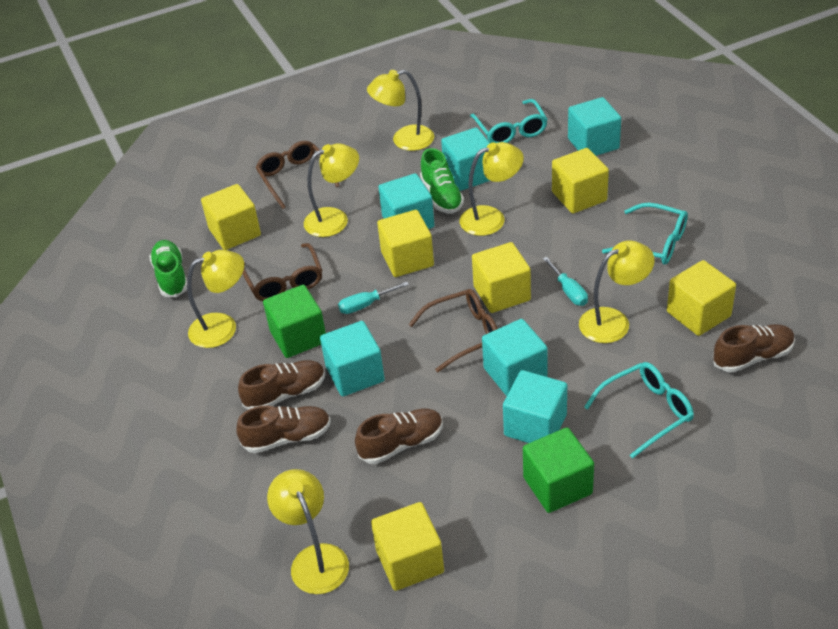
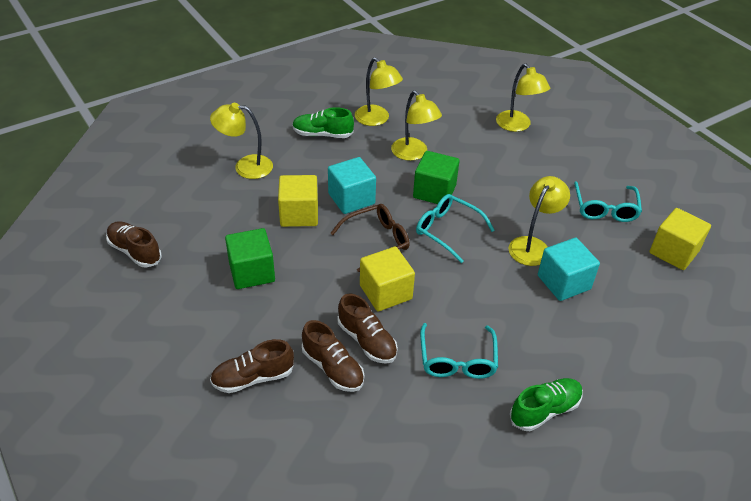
brown glasses: [242,243,322,301] [256,141,340,209] [408,289,498,373] = 3 -> [330,204,410,272] = 1
turquoise cube: [320,321,385,397] [378,173,434,229] [441,128,490,191] [482,319,547,396] [503,370,567,443] [568,97,621,156] = 6 -> [328,157,376,214] [538,238,600,301] = 2
turquoise screwdriver: [338,282,409,314] [543,257,588,306] = 2 -> none = 0
yellow cube: [201,184,261,250] [371,502,444,591] [377,210,434,277] [472,242,531,313] [552,148,609,214] [667,260,736,336] = 6 -> [278,175,318,227] [360,247,415,311] [650,208,711,270] = 3
yellow lamp: [187,250,244,348] [267,469,349,594] [304,143,359,237] [367,70,434,151] [460,142,524,236] [579,241,655,343] = 6 -> [210,103,273,179] [355,57,403,126] [391,91,442,161] [496,64,550,132] [509,176,570,266] = 5

